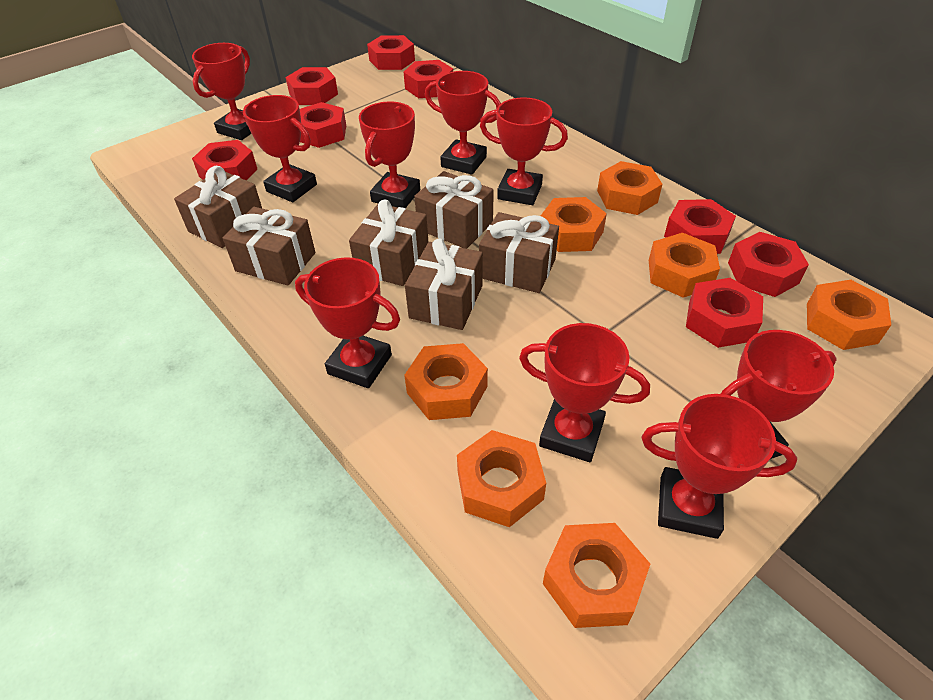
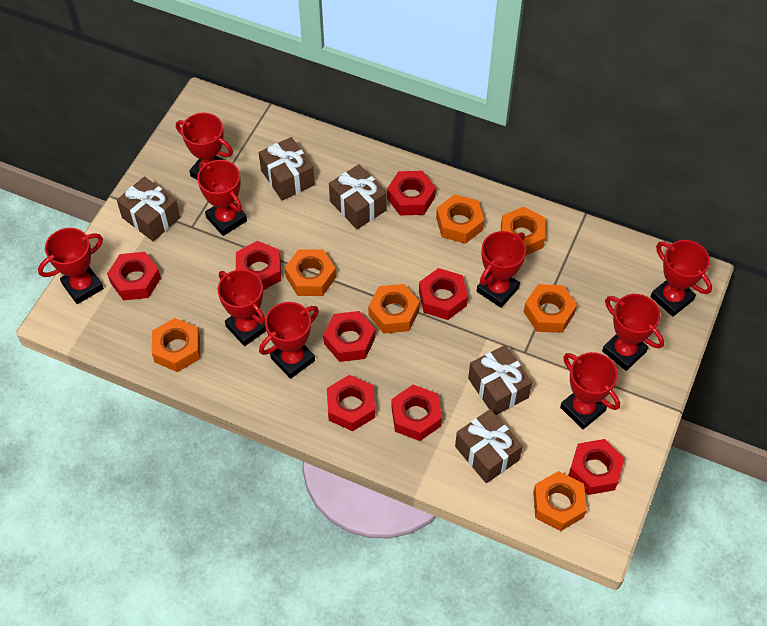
brown gift: [174,166,262,248] [223,207,315,285] [349,200,428,286] [405,238,483,330] [414,171,494,249] [479,212,559,293] = 6 -> [117,177,180,241] [259,137,315,200] [329,164,387,229] [455,409,523,483] [468,345,532,415] = 5

